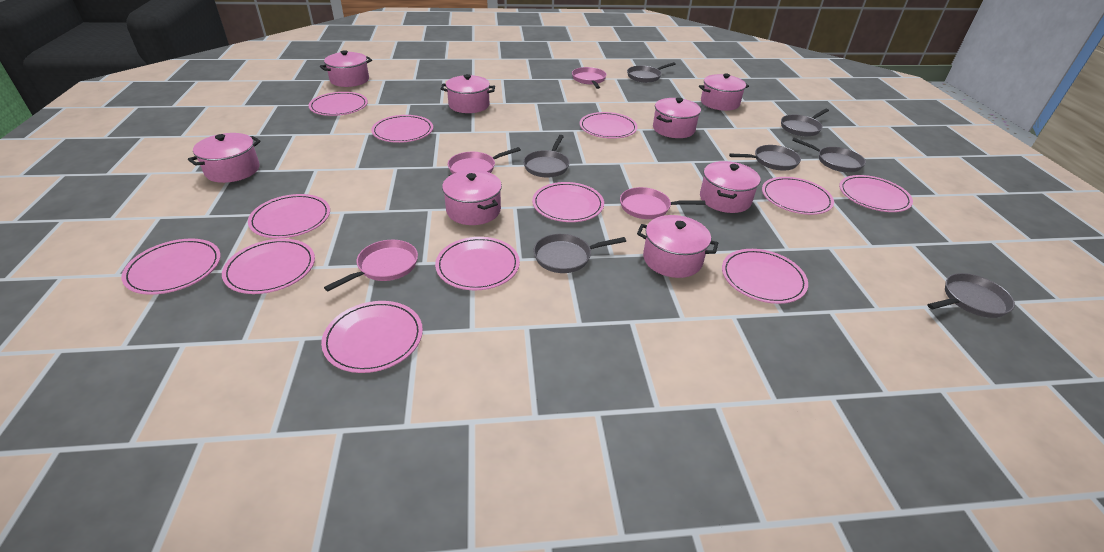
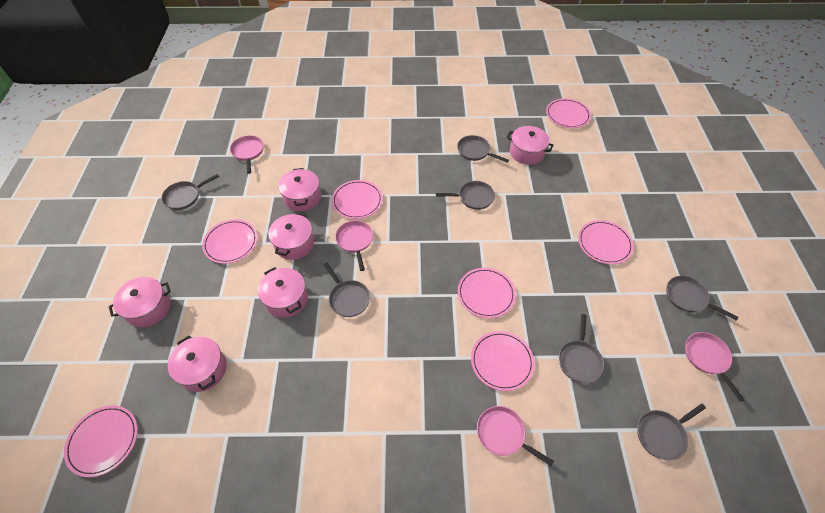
pink plate: [121,238,221,295] [222,239,315,294] [248,194,330,239] [308,92,368,116] [321,301,423,373] [371,115,433,143] [435,237,520,290] [532,182,604,222] [580,112,638,139] [722,249,808,304] [762,177,834,215] [839,175,913,212] = 12 -> [64,405,138,477] [202,219,258,264] [332,180,383,219] [458,268,516,318] [471,331,534,391] [546,98,591,128] [578,220,634,264] = 7
pink pot: [188,133,261,183] [320,50,372,87] [440,74,495,113] [442,170,502,225] [637,215,718,278] [653,98,701,138] [699,73,749,111] [700,161,760,213] = 8 -> [109,277,171,327] [168,335,227,392] [258,267,308,318] [268,212,314,260] [278,168,321,211] [507,126,554,165] = 6

